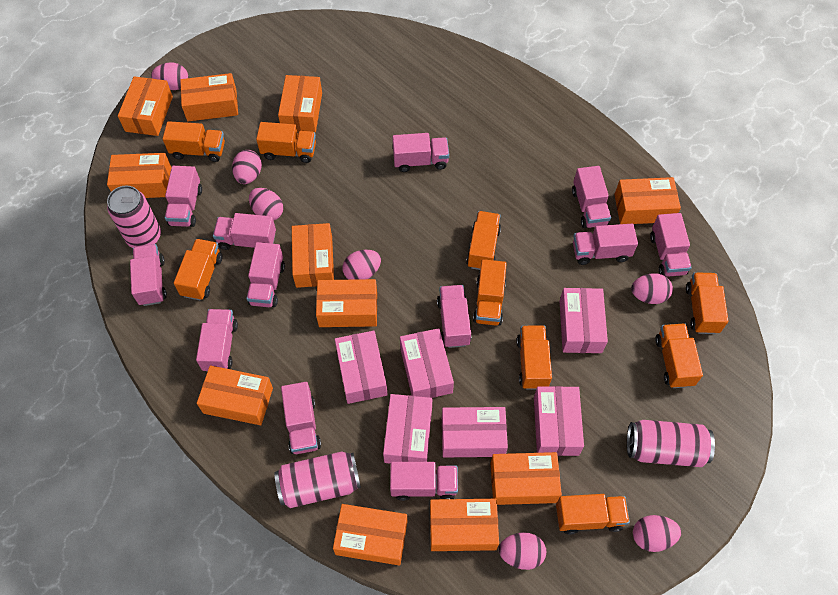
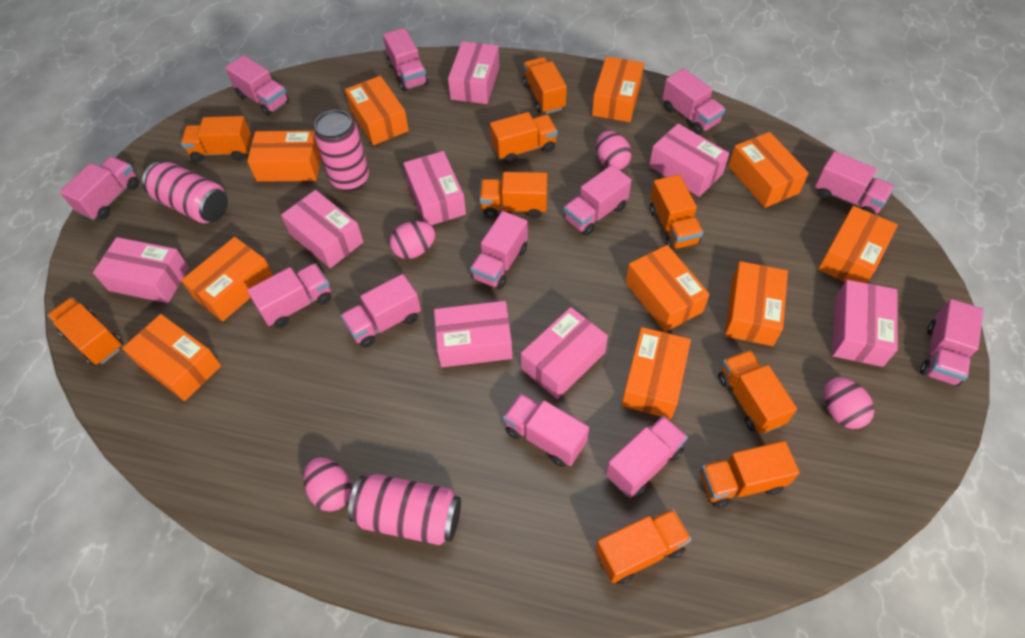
orange box: [107,153,172,198] [118,76,173,136] [180,73,238,121] [197,366,273,425] [278,75,322,133] [292,223,334,288] [316,279,377,327] [333,504,407,566] [430,499,499,551] [491,452,562,505] [614,177,681,224] = 11 -> [122,314,221,401] [181,237,273,321] [247,131,321,182] [345,76,409,145] [592,57,644,122] [621,327,691,419] [626,245,710,332] [725,261,788,346] [728,132,809,208] [818,206,898,283] = 10
pink box: [335,331,388,404] [383,394,432,463] [400,328,454,398] [442,407,508,457] [534,386,584,456] [560,288,608,353] = 6 -> [93,237,189,303] [281,190,363,268] [403,151,466,225] [434,301,512,367] [448,41,500,104] [521,307,608,399] [649,124,730,197] [832,280,898,367] = 8
pink egg: [151,62,188,90] [232,150,262,184] [249,188,283,220] [342,250,381,280] [499,532,546,570] [631,273,673,304] [633,515,681,552] = 7 -> [304,457,352,512] [390,221,436,259] [596,131,632,170] [824,377,874,429] = 4

